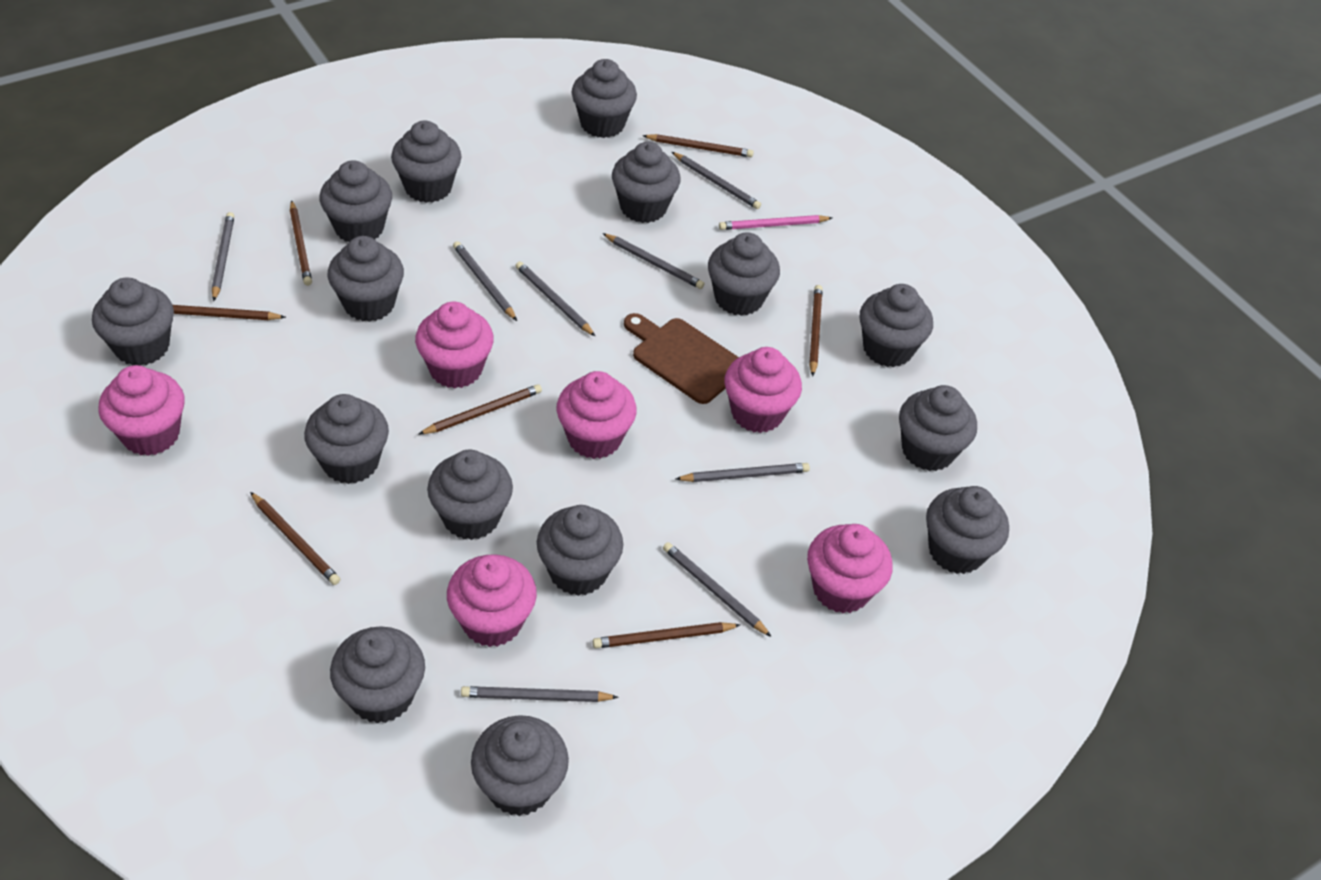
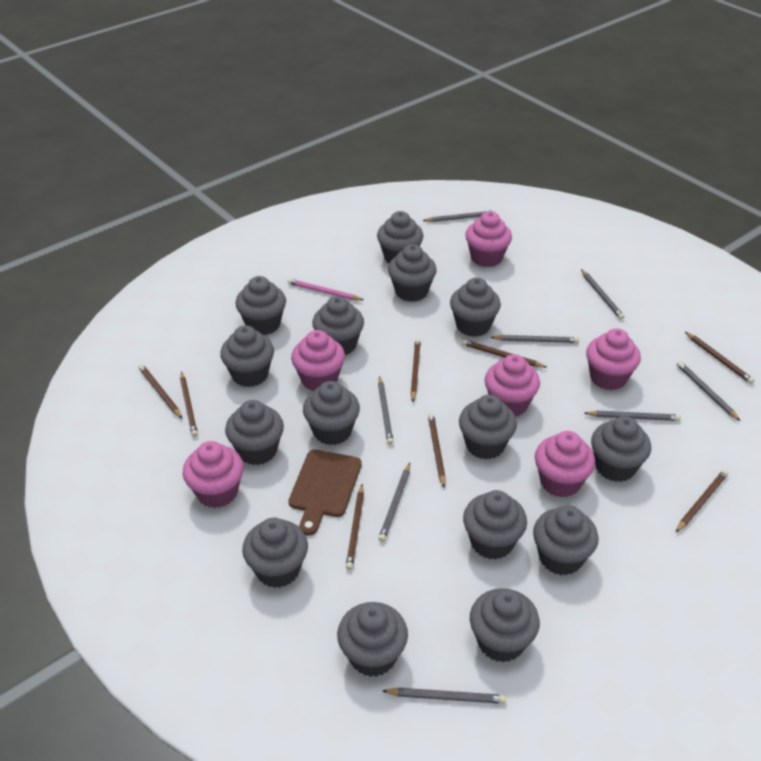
brown pencil: [173,305,286,320] [250,492,340,585] [290,200,312,286] [418,384,542,435] [593,622,740,648] [642,134,753,157] [809,285,822,376] = 7 -> [138,364,182,418] [180,372,198,437] [346,484,364,570] [410,339,421,402] [428,413,446,487] [462,340,547,368] [676,470,728,532] [685,332,754,384] = 8

